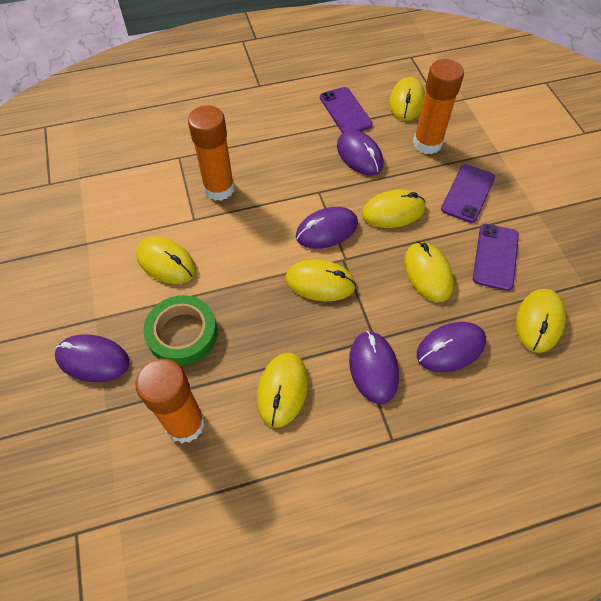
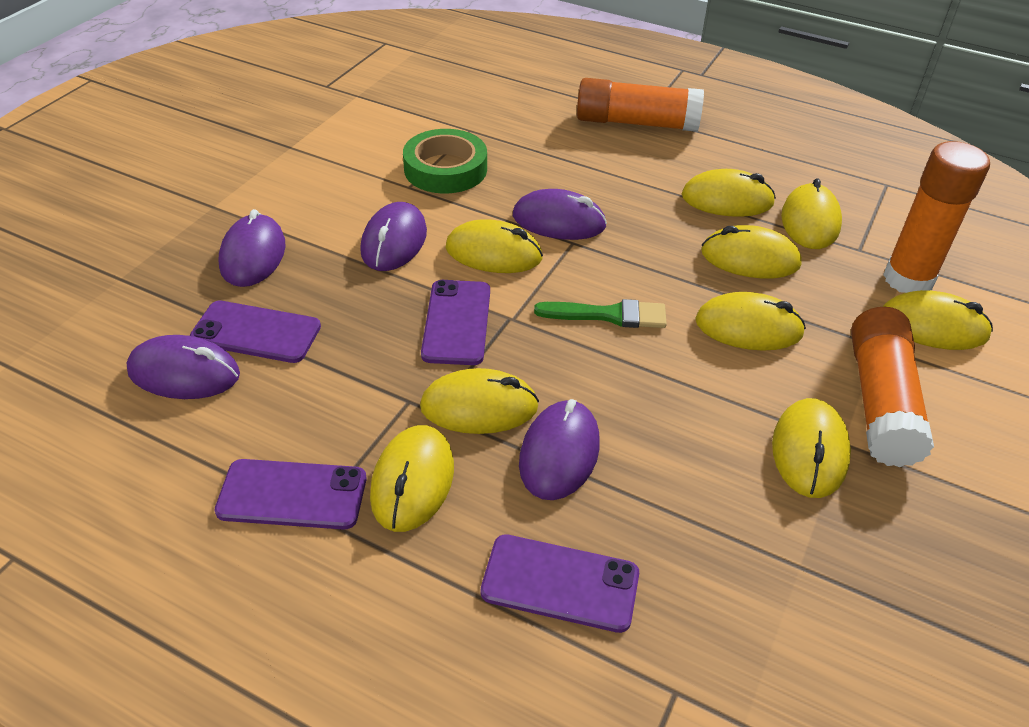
green brush: none = 0 -> [534,299,667,328] = 1
purple phone: [320,87,373,133] [441,164,495,223] [473,224,519,291] = 3 -> [190,301,321,363] [214,459,366,530] [421,280,490,365] [481,534,639,633] = 4
yellow mouse: [136,237,196,284] [257,353,308,427] [285,259,356,301] [362,190,425,228] [389,77,425,121] [404,242,454,302] [516,289,566,353] = 7 -> [370,425,454,532] [420,368,539,434] [445,219,543,273] [682,169,776,217] [695,292,806,351] [701,225,802,278] [772,398,851,498] [781,178,842,249] [883,290,993,350] = 9

